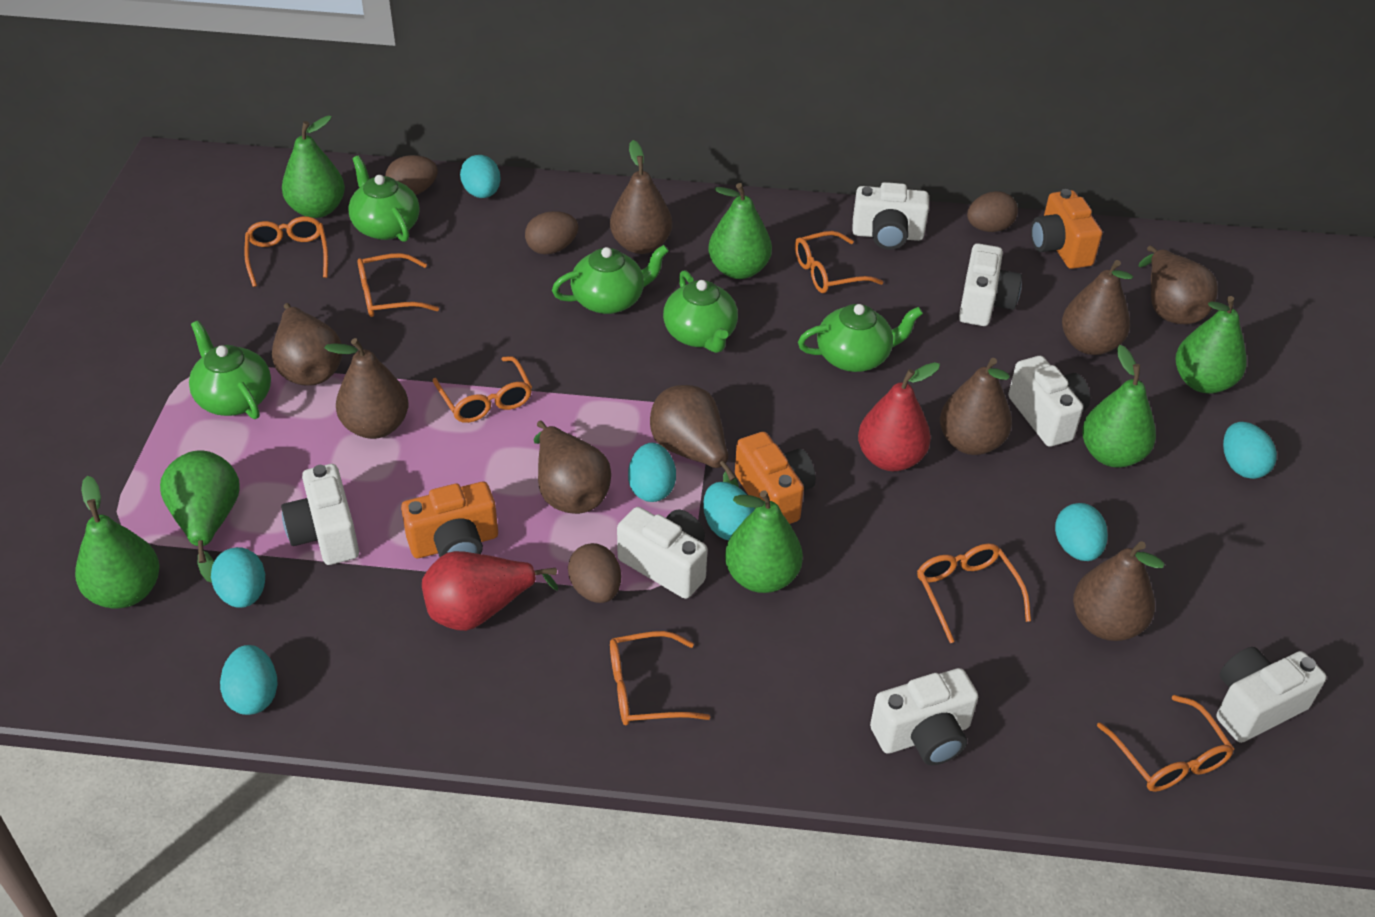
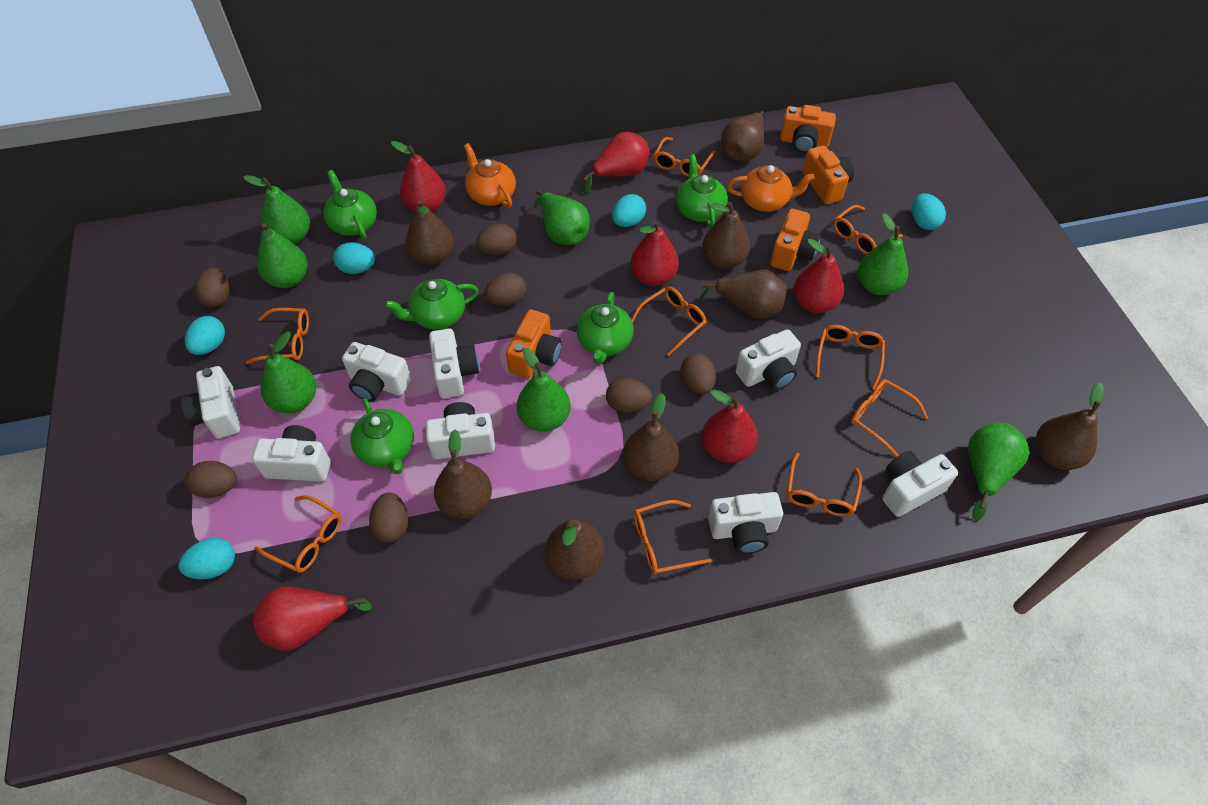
brown egg: [385,155,438,195] [525,211,578,255] [568,543,621,603] [967,191,1018,232] = 4 -> [185,461,237,498] [194,268,229,307] [369,492,408,543] [476,224,517,255] [485,273,526,306] [606,378,652,413] [680,354,716,394] = 7
brown pear: [272,303,342,386] [324,338,408,439] [534,421,611,514] [610,140,672,254] [650,385,739,487] [940,358,1012,455] [1062,260,1133,355] [1073,541,1165,641] [1138,245,1218,324] = 9 -> [405,200,453,265] [434,429,492,519] [545,519,605,580] [623,393,679,481] [699,270,787,319] [702,202,750,269] [721,111,764,162] [1036,383,1104,470] = 8
orange camera: [401,482,498,558] [735,432,816,524] [1031,189,1102,269] = 3 -> [506,310,562,378] [770,209,821,271] [780,105,836,153] [802,145,854,204] = 4
orange glasses: [244,216,328,287] [357,253,439,317] [433,356,532,423] [610,631,710,725] [795,231,883,293] [917,544,1031,643] [1097,695,1234,792] = 7 -> [246,308,309,364] [254,495,341,573] [631,286,707,356] [634,500,712,575] [653,137,715,177] [787,452,862,517] [816,325,885,389] [833,205,903,255] [851,379,928,457] = 9
orange teapot: none = 0 -> [464,143,516,208] [727,165,815,212] = 2
red pear: [422,551,558,631] [858,362,940,471] = 2 -> [254,587,372,651] [391,141,446,212] [583,132,649,195] [631,220,679,286] [702,390,758,463] [794,239,844,313] = 6
turquoise egg: [211,547,265,608] [220,645,278,715] [460,155,500,198] [628,443,676,502] [703,482,755,540] [1055,503,1108,561] [1223,422,1277,479] = 7 -> [178,538,235,579] [185,316,225,355] [333,242,375,274] [612,194,646,227] [912,193,946,230] = 5
white camera: [281,464,359,565] [617,507,707,599] [852,182,929,250] [870,668,978,765] [959,243,1022,326] [1008,356,1090,447] [1216,647,1327,743] = 7 -> [181,366,240,438] [252,425,331,482] [342,342,411,402] [425,402,495,459] [429,329,479,398] [708,492,783,554] [736,329,801,390] [882,451,958,517] = 8

